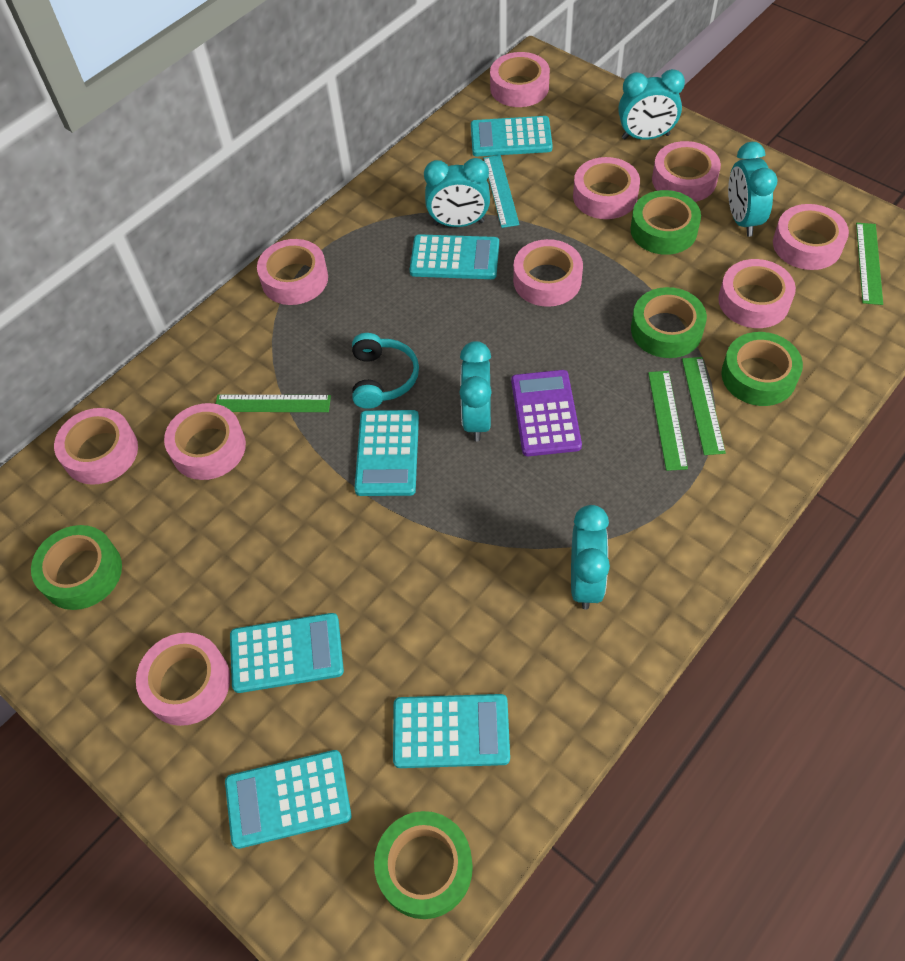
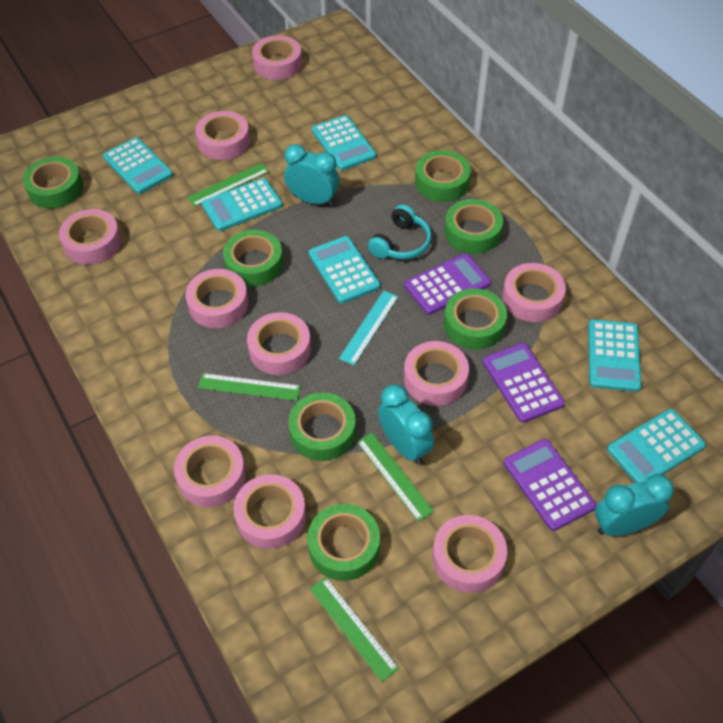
green tape: [31,525,122,610] [374,811,473,919] [630,190,701,255] [631,287,707,358] [721,332,803,406] = 5 -> [23,157,83,209] [223,230,283,286] [288,393,356,461] [307,504,380,581] [415,150,471,202] [444,199,503,254] [444,288,507,350] = 7
purple calculator: [511,370,582,456] = 1 -> [404,253,491,315] [483,343,565,423] [504,439,596,531] = 3
turquoise clock: [424,158,490,227] [459,341,492,441] [571,505,610,610] [618,69,685,140] [728,142,777,237] = 5 -> [284,144,339,206] [378,384,434,465] [595,474,674,536] = 3

